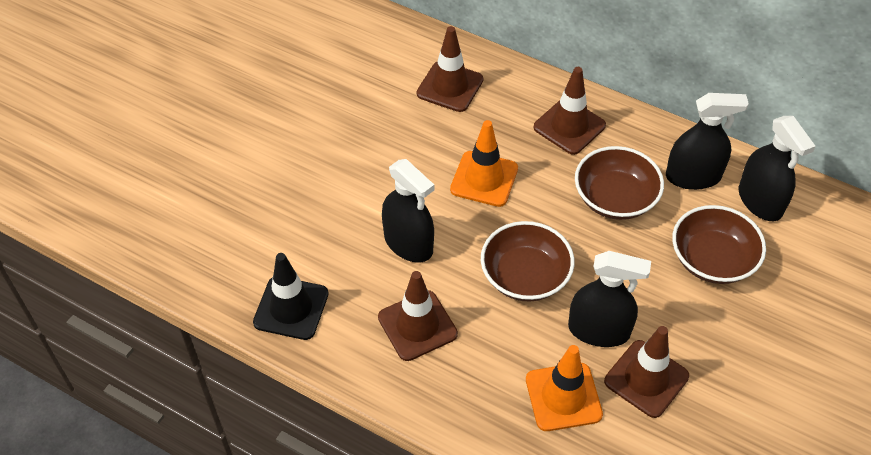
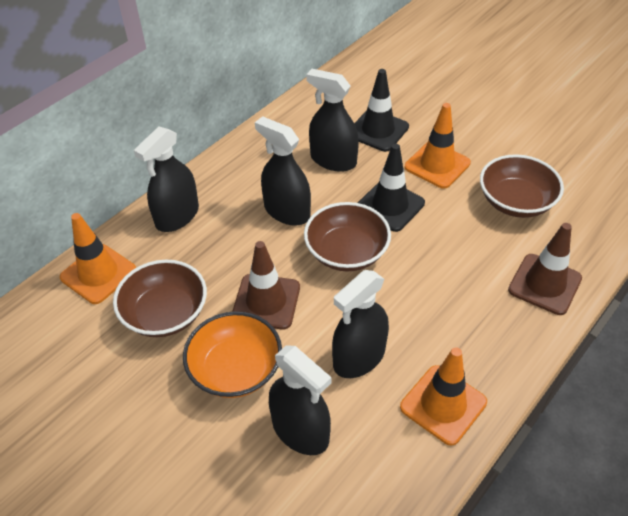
black spray bottle: [382,159,434,262] [568,251,651,347] [666,93,749,190] [739,116,816,221] = 4 -> [134,127,199,232] [255,116,311,226] [269,346,331,455] [306,69,359,172] [332,270,389,378] = 5
black traffic cone: [253,253,329,340] = 1 -> [354,69,409,152] [358,144,425,232] = 2
brown traffic cone: [378,271,458,361] [417,26,483,112] [534,67,606,155] [604,326,689,418] = 4 -> [232,241,300,330] [508,223,582,315] = 2
orange bowl: none = 0 -> [183,311,282,398] = 1
orange traffic cone: [450,120,518,207] [526,345,603,431] = 2 -> [60,213,136,304] [400,347,487,446] [405,103,471,189] = 3

